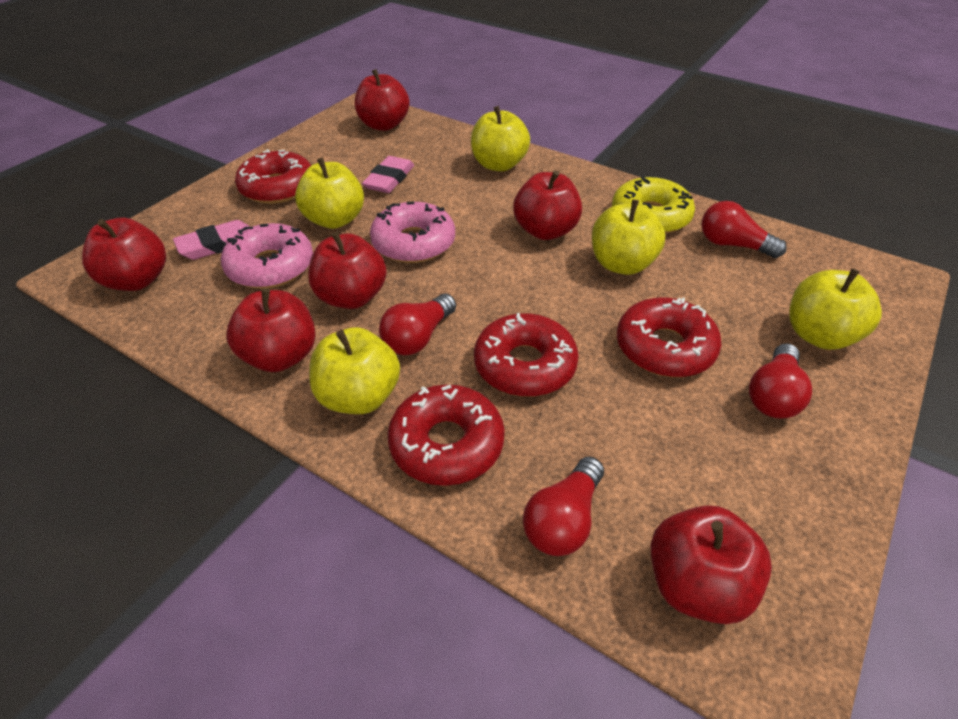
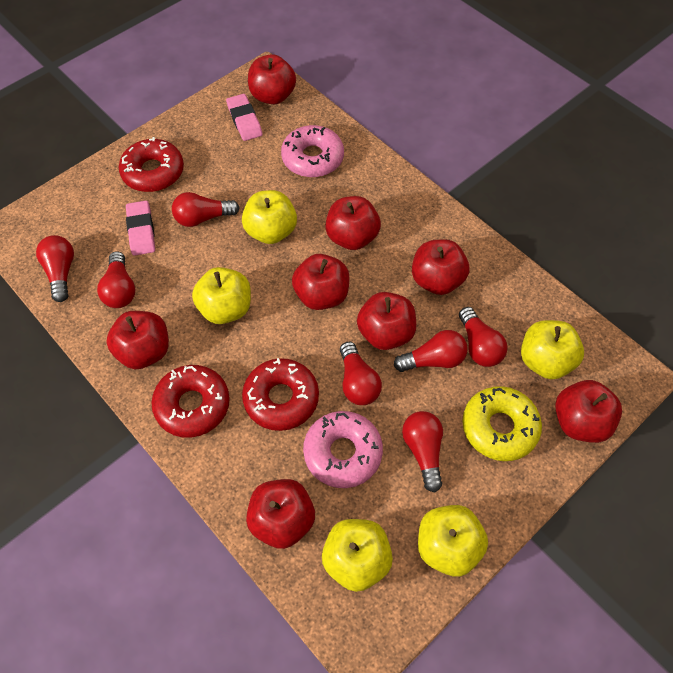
red apple: [82,217,166,291] [226,289,316,372] [308,232,387,309] [355,69,410,131] [513,170,582,240] [650,505,772,624] = 6 -> [106,311,169,369] [246,479,315,549] [248,54,296,104] [292,254,350,310] [325,196,381,250] [357,292,416,350] [412,239,469,295] [555,380,622,443] = 8
red donut: [235,149,311,204] [388,385,505,486] [474,313,579,397] [617,297,721,377] = 4 -> [119,137,184,192] [151,365,230,438] [242,358,319,431] = 3
red light bulb: [379,294,456,355] [523,457,604,556] [701,201,787,258] [749,343,812,419] = 4 -> [36,235,74,302] [97,251,135,308] [172,192,240,227] [340,341,382,405] [394,330,468,372] [402,411,443,492] [459,307,507,367] = 7

